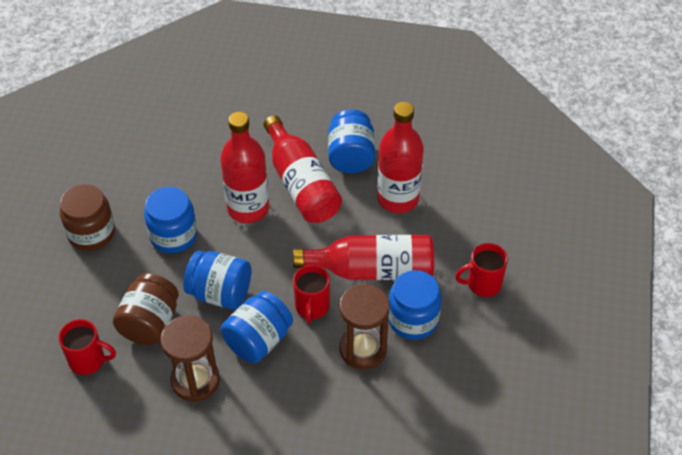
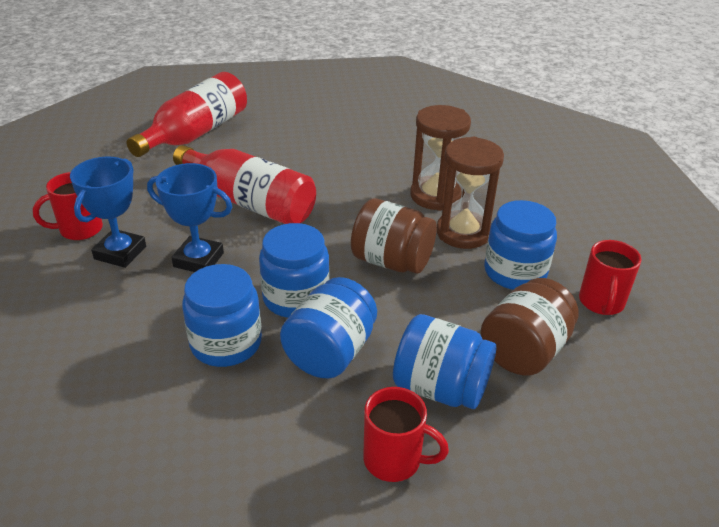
blue trophy: none = 0 -> [70,157,146,268] [147,163,232,272] = 2
red bottle: [220,112,269,223] [264,115,342,223] [293,235,434,280] [377,102,424,213] = 4 -> [127,72,247,157] [173,145,316,224] = 2

